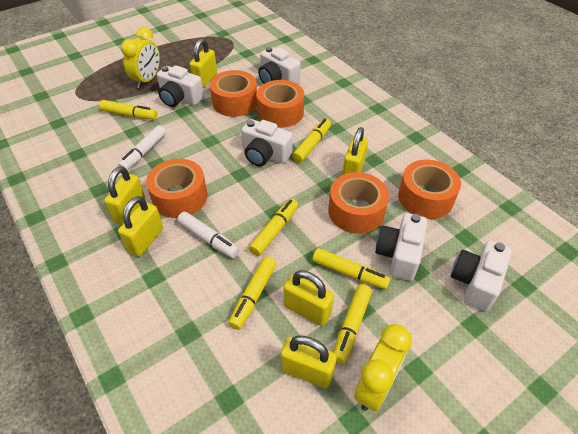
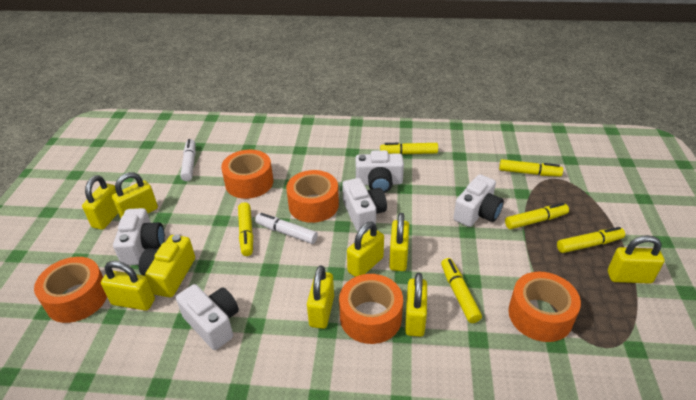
yellow camera: none = 0 -> [139,235,195,297] = 1
yellow clock: [121,27,160,88] [354,324,412,411] = 2 -> none = 0
yellow padlock: [104,166,145,224] [118,196,163,256] [190,39,217,88] [281,335,337,388] [284,270,334,326] [342,127,368,175] = 6 -> [82,175,118,230] [101,261,155,311] [112,172,158,218] [307,265,334,329] [347,222,384,277] [389,213,409,271] [405,273,427,337] [608,235,665,284] = 8

